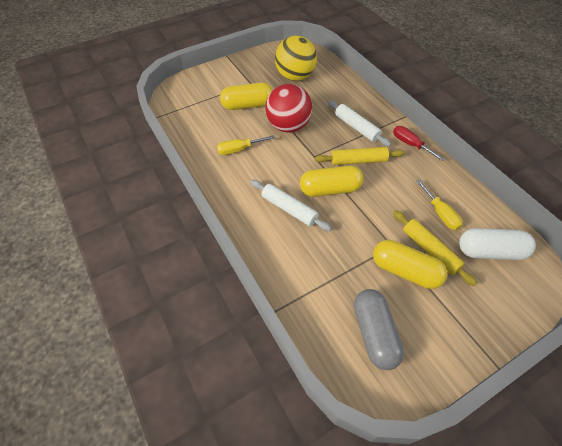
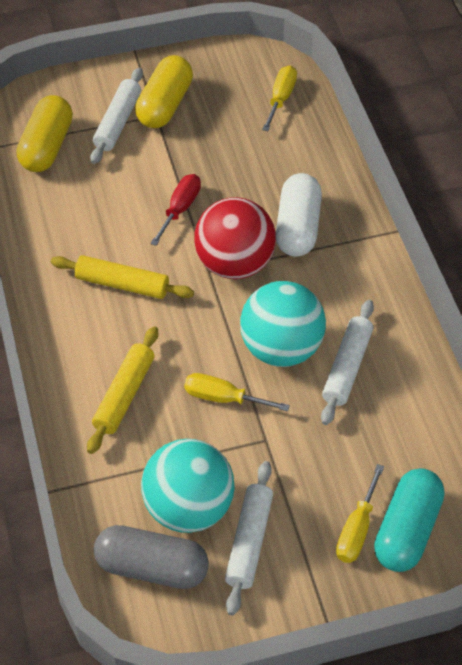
turquoise ball: none = 0 -> [141,439,235,533] [240,281,326,367] = 2
turquoise capsule: none = 0 -> [374,468,445,572] = 1
white rolling pin: [251,180,332,231] [327,100,391,147] = 2 -> [90,68,143,164] [225,461,273,616] [321,300,374,425] = 3
yellow ball: [275,35,317,81] = 1 -> none = 0
yellow capsule: [220,82,273,110] [300,166,364,197] [373,240,448,289] = 3 -> [16,95,73,172] [135,55,193,128] = 2
yellow screwdriver: [217,135,275,155] [416,180,463,230] = 2 -> [184,373,290,411] [262,65,297,131] [336,464,384,563] = 3

